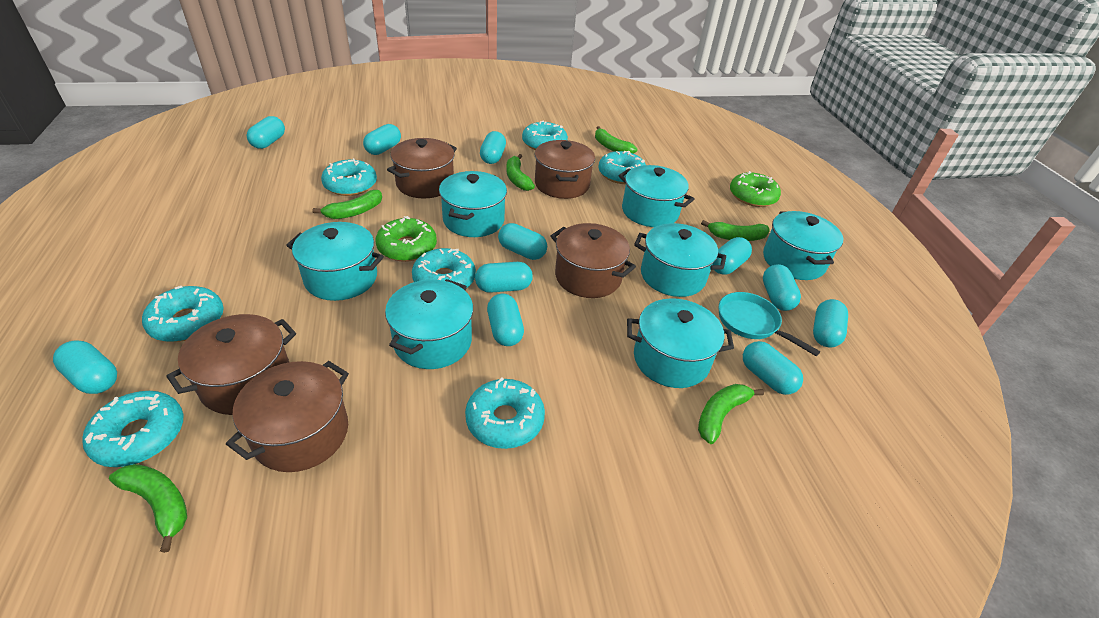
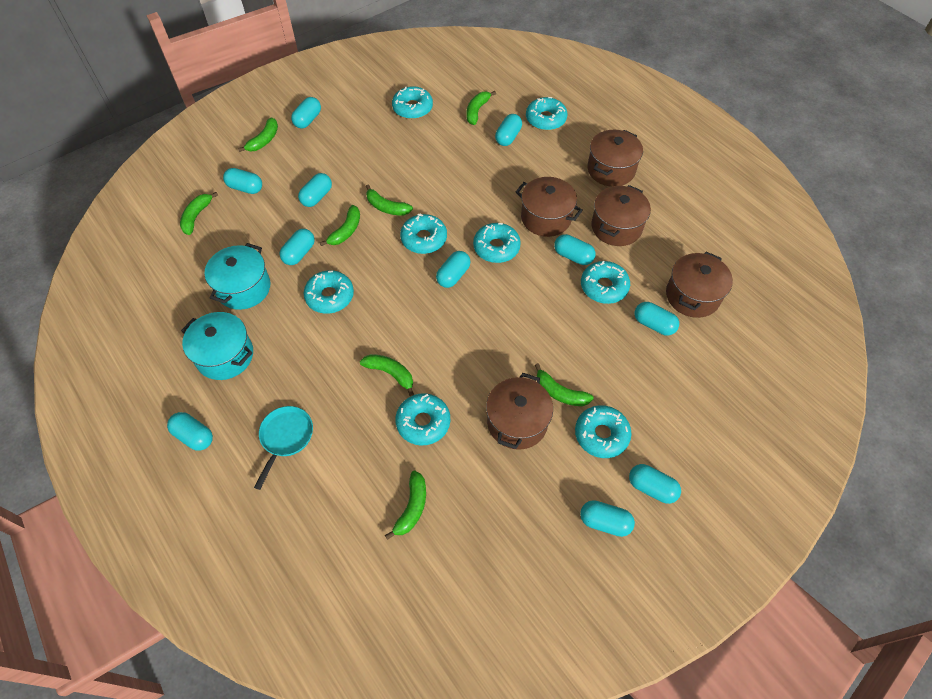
green banana: [109,464,187,553] [312,190,382,219] [506,154,535,191] [595,126,638,154] [698,384,764,444] [701,220,770,241] = 6 -> [180,192,218,235] [238,117,278,152] [320,205,360,246] [360,354,414,396] [366,185,413,216] [385,471,426,540] [466,91,496,125] [535,363,594,406] = 8
green donut: [375,216,437,262] [730,171,781,207] = 2 -> none = 0
turquoise donut: [82,391,183,467] [142,286,224,342] [321,158,377,196] [412,248,476,287] [465,378,545,449] [522,120,568,150] [598,151,646,184] = 7 -> [304,270,354,314] [392,86,433,119] [395,393,450,446] [400,213,447,254] [473,223,521,263] [526,97,567,130] [575,405,631,458] [581,261,630,304] = 8
turquoise pot: [286,222,384,301] [385,279,473,369] [439,171,507,237] [619,165,694,227] [627,298,734,388] [634,223,726,297] [763,211,843,280] = 7 -> [181,312,253,380] [205,243,270,310] = 2

